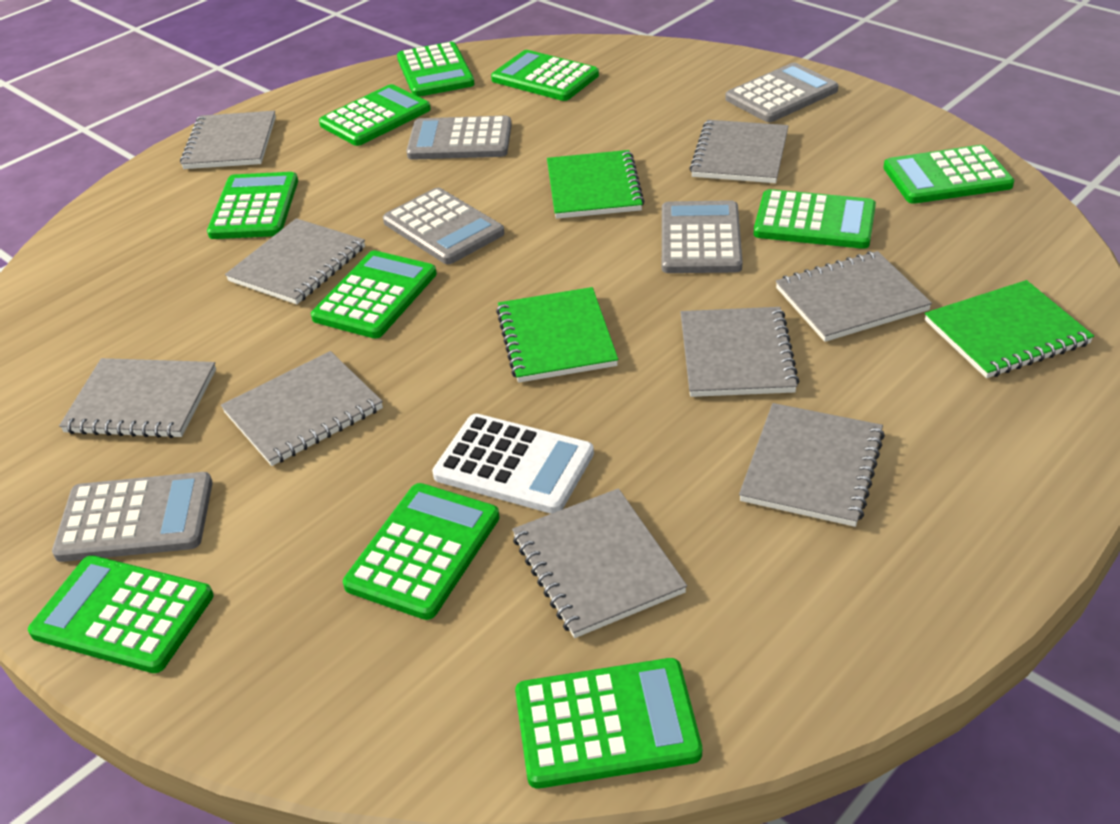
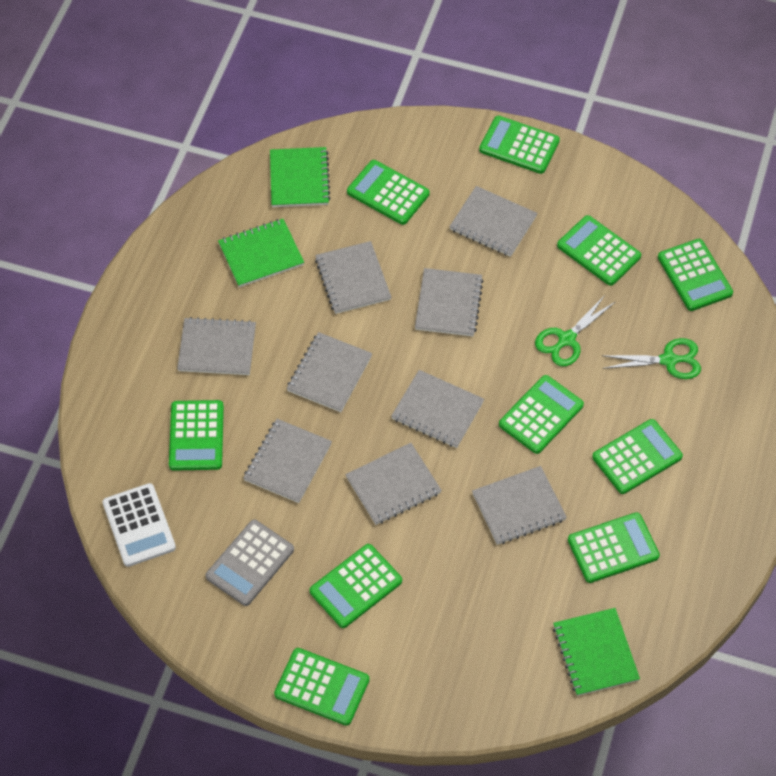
green scissors: none = 0 -> [535,295,615,367] [602,338,701,379] = 2
grey calculator: [52,472,213,562] [383,188,505,264] [406,116,512,160] [662,200,743,273] [725,63,838,122] = 5 -> [206,520,294,606] = 1

